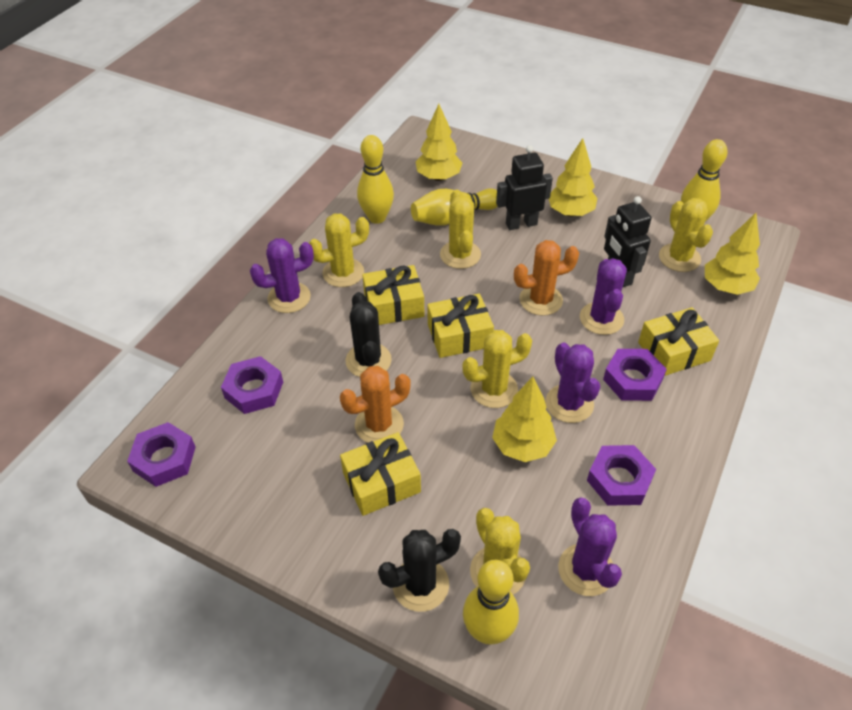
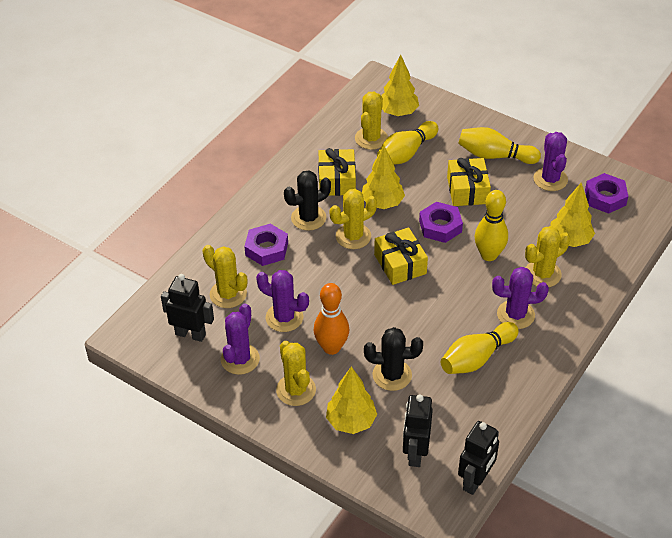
black robot: [496,145,553,230] [604,196,651,287] = 2 -> [161,274,214,342] [403,394,433,467] [458,421,499,495] = 3
orange bowling pin: none = 0 -> [314,283,349,355] = 1
orange cactus: [340,366,411,443] [514,240,579,316] = 2 -> none = 0
purple nut: [127,422,196,487] [221,356,283,414] [587,445,656,506] [603,349,667,401] = 4 -> [244,224,288,266] [419,202,463,243] [585,173,628,214] = 3
yellow gift: [340,432,421,516] [362,265,425,325] [427,294,494,358] [638,307,719,376] = 4 -> [318,148,356,196] [374,227,428,285] [447,158,491,206] = 3

